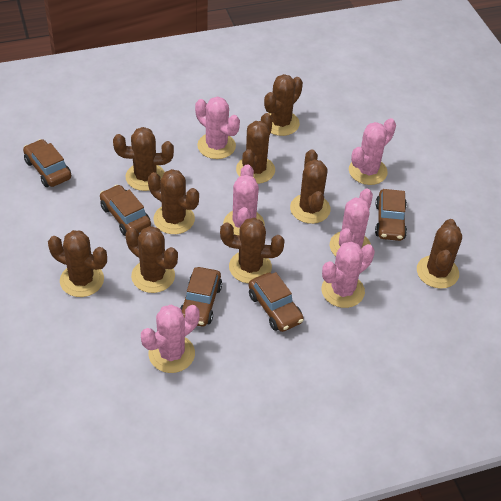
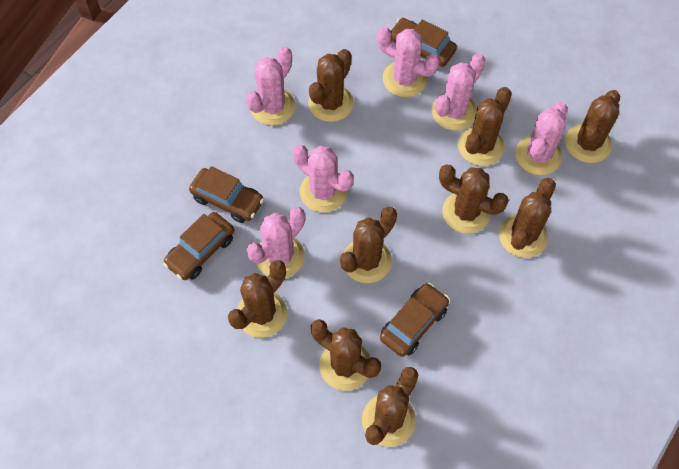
brown car: [23,139,71,187] [100,185,151,236] [180,267,222,327] [249,272,304,332] [375,189,407,241] = 5 -> [163,212,234,280] [189,166,264,223] [380,283,449,357] [390,18,457,67] = 4

